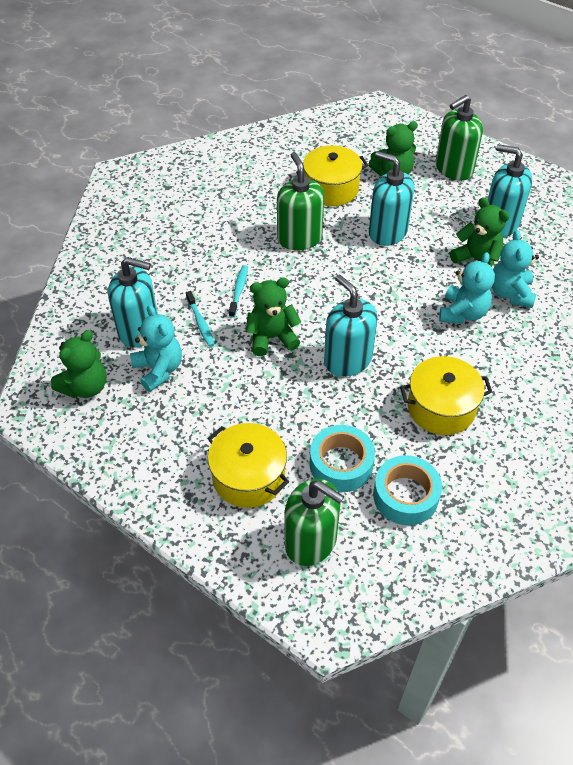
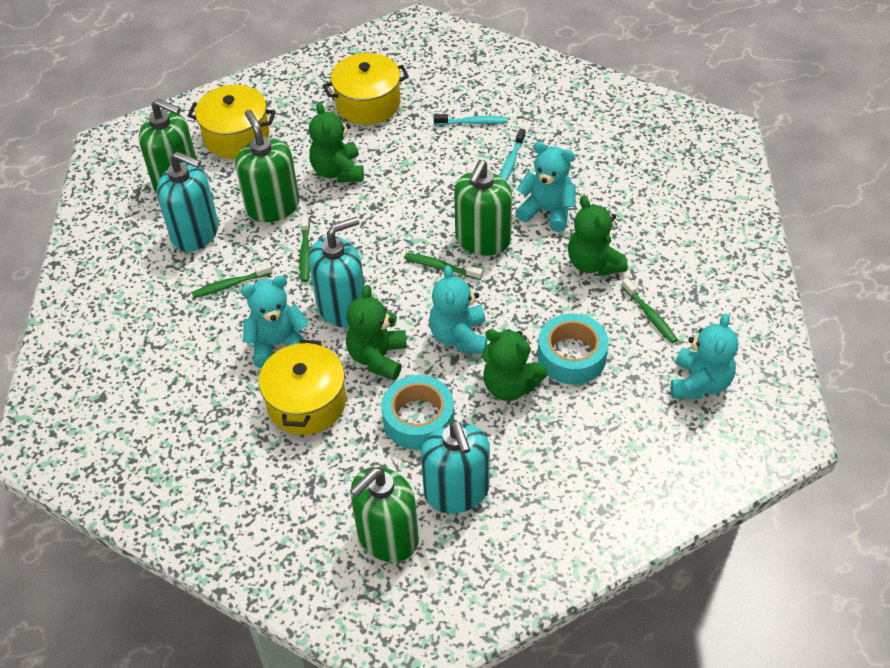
green soap dispenser: [277,152,324,250] [285,479,344,566] [436,95,483,181] = 3 -> [139,99,196,193] [235,110,300,222] [350,467,419,562] [454,160,512,256] = 4
green toothbrush: none = 0 -> [191,263,272,298] [299,215,310,282] [404,253,483,280] [622,278,678,343] = 4
turquoise soap dispenser: [108,257,158,348] [324,274,377,377] [369,151,414,246] [488,144,532,237] = 4 -> [157,152,219,252] [309,217,364,328] [421,420,490,514] = 3
turquoise teddy bear: [130,305,182,392] [439,252,495,324] [492,230,539,308] = 3 -> [241,276,309,369] [429,265,487,354] [515,142,576,232] [671,313,738,399] = 4

